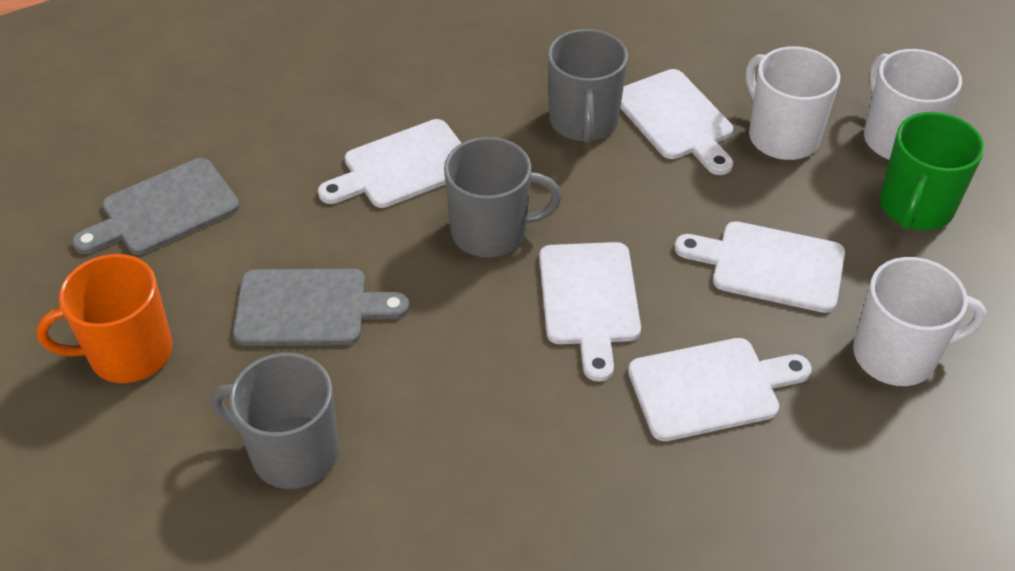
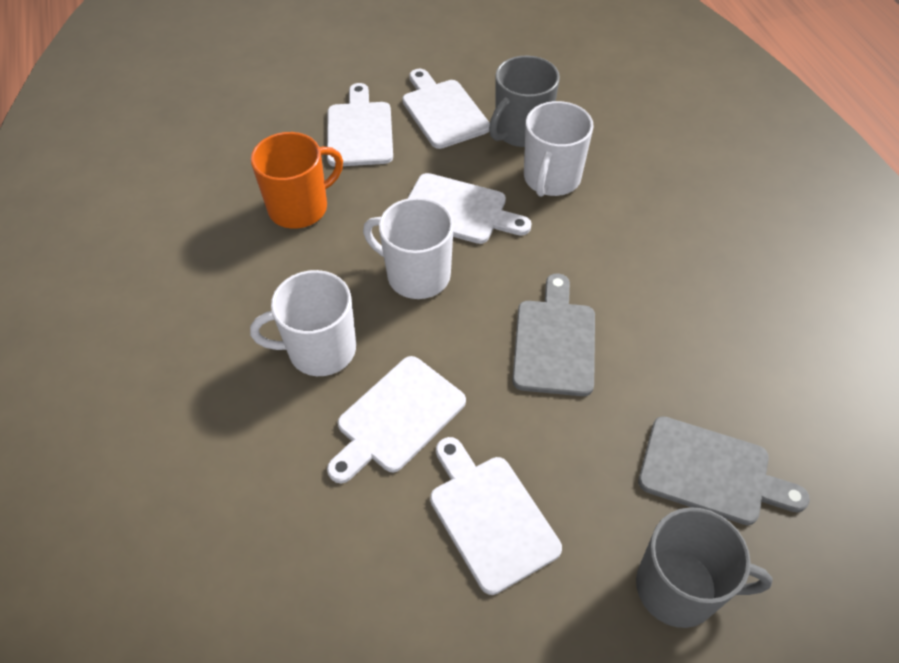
green mug: [880,112,984,230] = 1 -> none = 0
grey mug: [211,353,339,489] [444,137,562,257] [548,29,628,143] = 3 -> [489,56,560,147] [636,507,773,628] = 2

